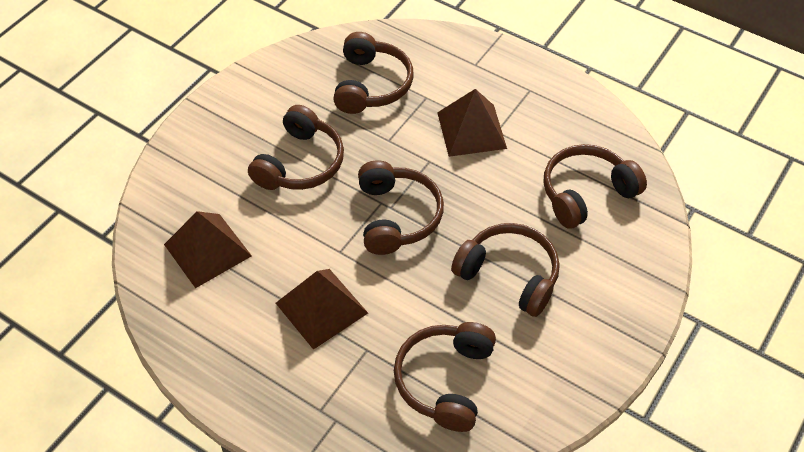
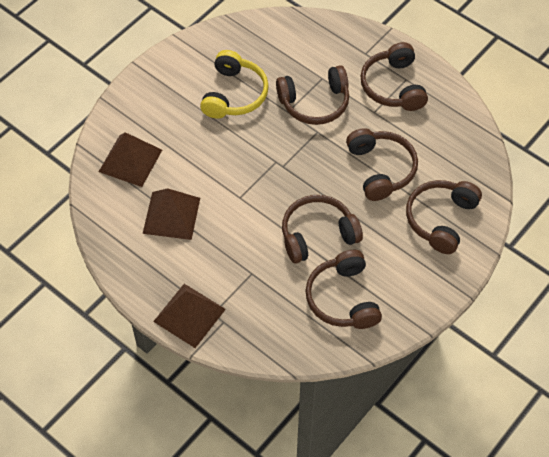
yellow headphones: none = 0 -> [200,50,269,119] = 1

